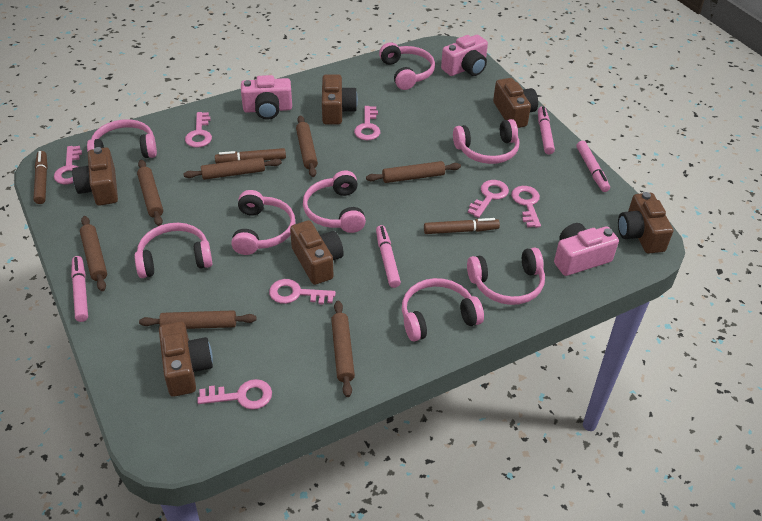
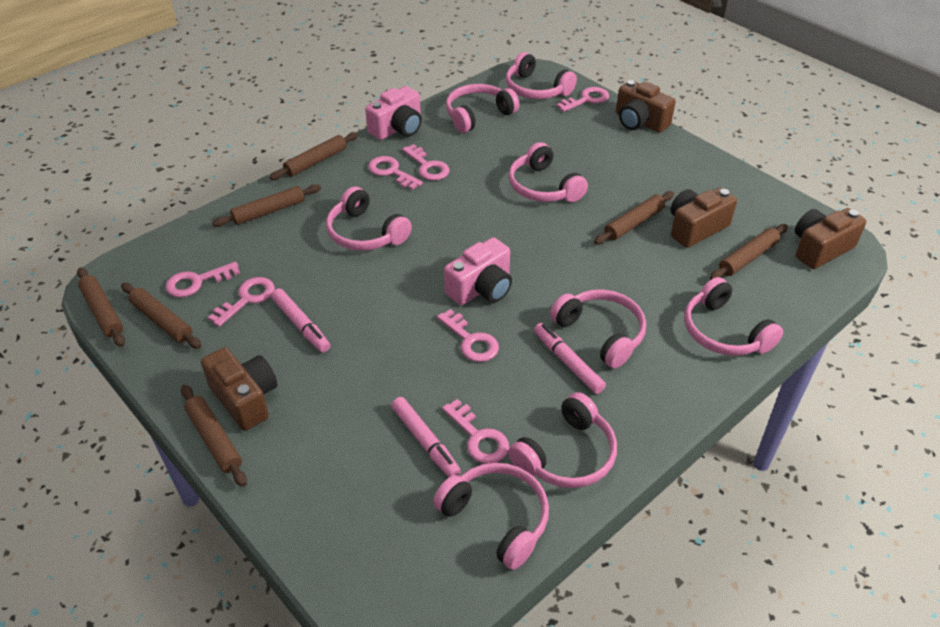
brown camera: [72,147,118,206] [159,321,213,397] [290,220,344,285] [322,74,358,124] [493,78,538,128] [618,192,673,253] = 6 -> [201,347,278,431] [616,80,676,133] [671,188,737,248] [795,208,866,269] = 4
brown marker: [33,151,48,204] [215,148,286,163] [424,218,500,234] = 3 -> none = 0
pink camera: [241,75,292,120] [441,35,488,76] [554,223,619,276] = 3 -> [365,86,422,140] [444,237,512,305] = 2
pink marker: [71,256,88,322] [376,225,401,288] [538,106,555,154] [577,141,610,192] = 4 -> [271,289,330,352] [391,397,461,477] [534,323,606,394] = 3

